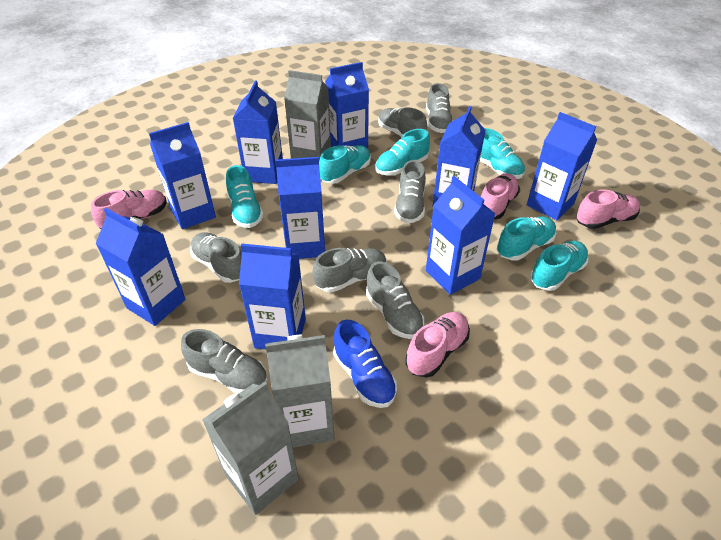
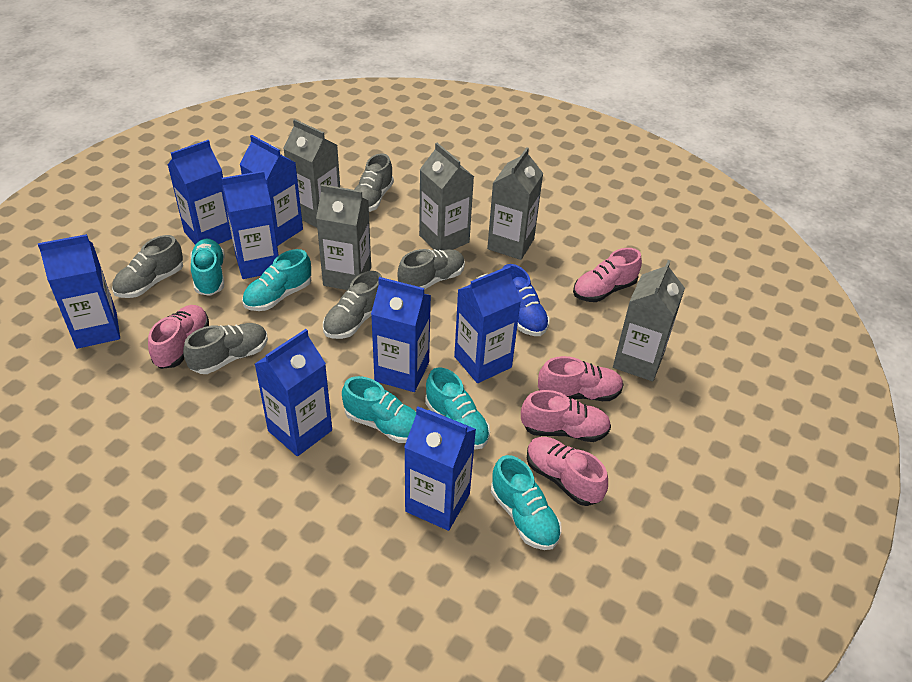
blue carton: [95,208,186,326] [149,122,216,229] [233,81,283,184] [239,243,306,349] [275,157,325,259] [325,62,369,149] [426,176,495,295] [433,106,485,205] [527,112,597,220] = 9 -> [38,234,120,349] [168,140,232,245] [222,171,279,279] [240,135,303,246] [255,329,332,456] [371,277,431,392] [404,407,476,531] [454,266,521,383] = 8
grey carton: [202,382,299,515] [265,335,334,448] [284,70,331,160] = 3 -> [283,119,340,228] [316,184,371,290] [419,143,474,251] [487,147,543,260] [613,260,685,381] = 5
grey shoe: [181,329,268,394] [190,232,242,283] [312,248,387,293] [366,261,424,339] [378,107,427,137] [394,160,426,223] [426,83,453,133] = 7 -> [112,235,183,298] [183,323,268,374] [323,271,382,339] [354,153,394,212] [398,249,465,290] = 5
pink shoe: [91,190,167,229] [406,312,470,378] [481,173,520,219] [576,189,640,229] = 4 -> [148,305,209,369] [521,390,611,442] [527,437,608,506] [538,356,624,401] [573,248,642,302] = 5
turquoise shoe: [226,165,264,228] [319,145,371,184] [375,129,430,176] [480,128,525,179] [497,217,556,261] [530,241,589,291] = 6 -> [190,239,225,296] [242,249,311,311] [342,376,416,443] [425,367,490,450] [491,455,562,550] = 5

